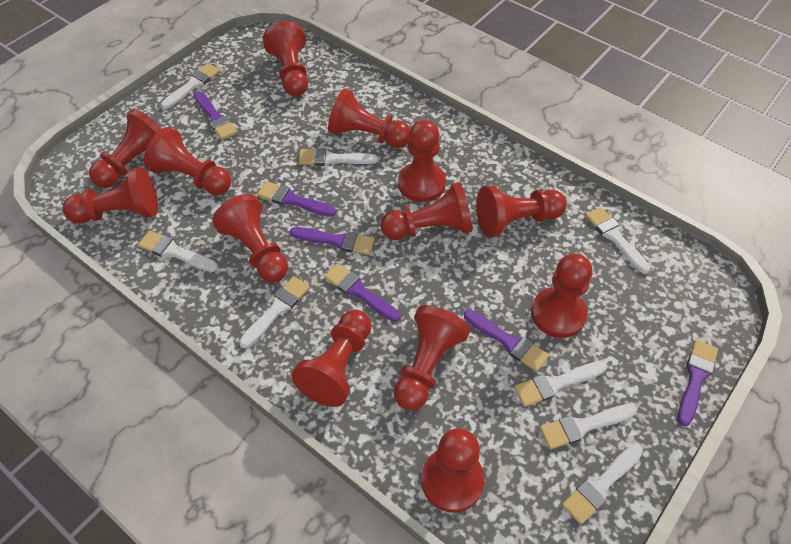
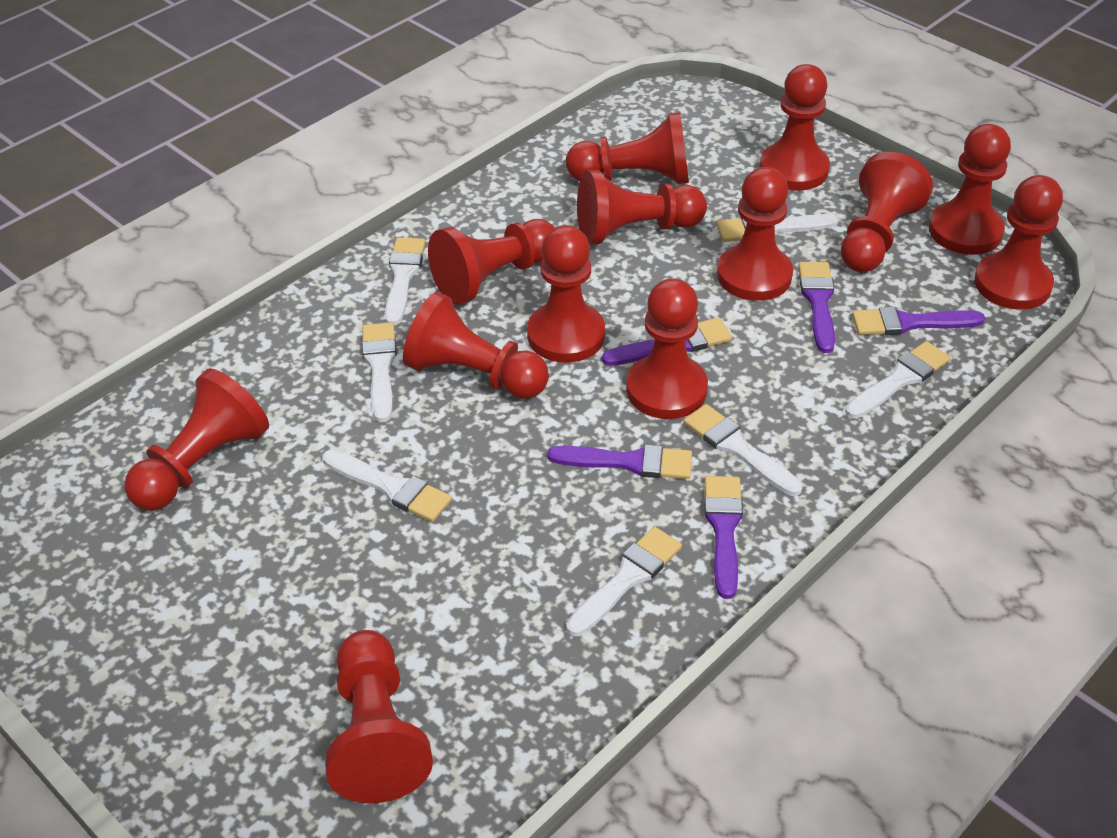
purple brush: [194,91,238,140] [257,181,336,217] [290,227,375,255] [324,263,400,322] [464,310,549,372] [678,340,718,426] = 6 -> [548,445,692,479] [602,318,732,366] [704,476,743,599] [798,262,835,353] [852,307,985,335] = 5
white brush: [138,231,218,272] [161,63,220,109] [239,276,310,348] [298,148,378,166] [514,361,607,407] [540,404,637,449] [562,444,643,525] [586,207,650,274] = 8 -> [322,450,452,522] [362,322,397,422] [385,237,425,326] [566,527,682,636] [683,404,802,496] [716,214,839,242] [845,341,951,419] = 7

